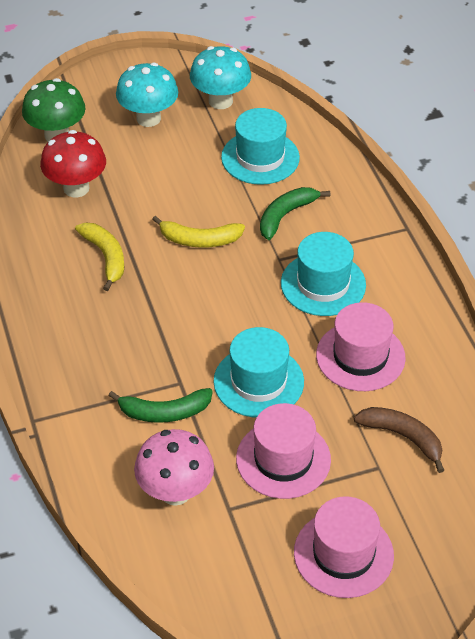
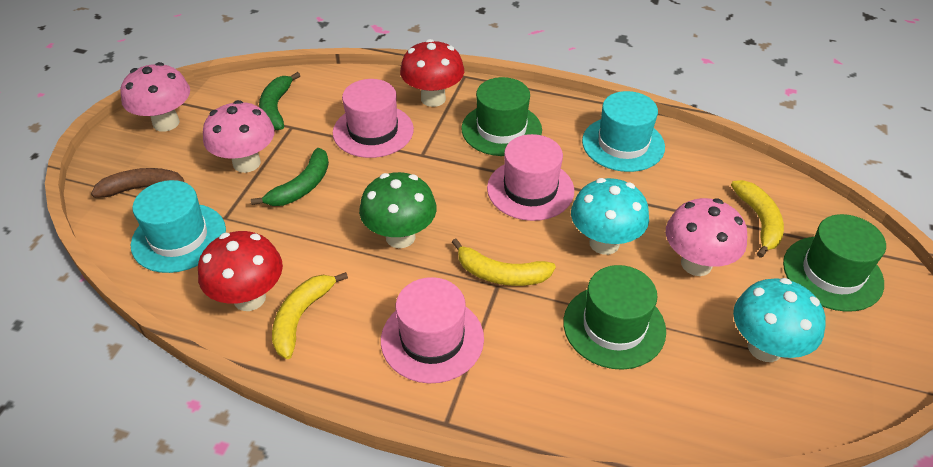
green hat: none = 0 -> [462,77,542,156] [563,265,666,370] [783,214,886,312] = 3
pink mushroom: [134,429,214,506] = 1 -> [120,62,190,132] [203,100,275,173] [666,198,747,276] = 3
red mushroom: [40,130,106,198] = 1 -> [198,231,283,311] [400,39,464,107] = 2
turquoise hat: [213,327,304,418] [221,108,300,185] [281,232,366,316] = 3 -> [131,180,226,273] [582,91,665,172] = 2
yellow banana: [75,223,124,291] [152,216,245,248] = 2 -> [272,272,348,359] [452,239,556,286] [731,180,784,258] = 3

